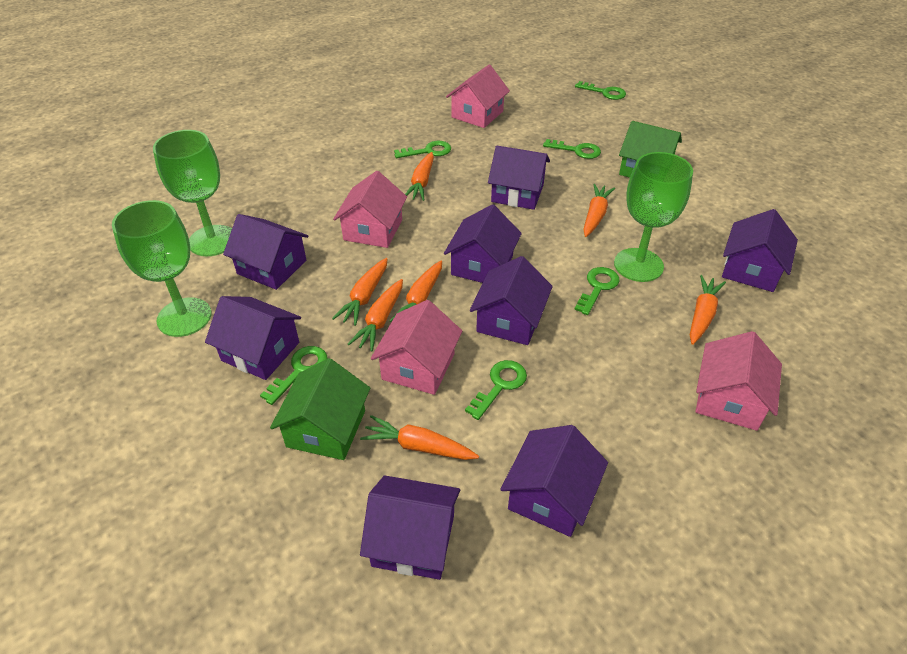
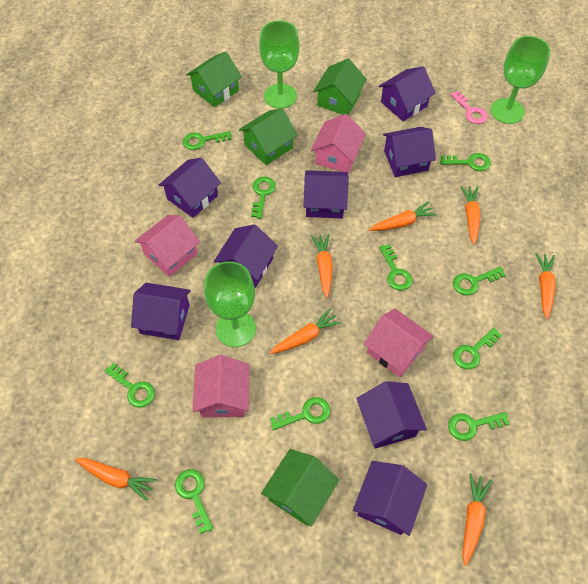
green house: [270,358,370,460] [619,121,682,178] = 2 -> [186,52,242,107] [239,108,298,165] [261,449,339,527] [313,59,367,115] = 4
green key: [260,346,327,405] [394,141,451,158] [465,360,527,420] [543,139,601,159] [574,267,619,315] [575,81,626,100] = 6 -> [105,363,155,408] [175,469,213,534] [183,131,231,150] [251,176,276,219] [270,397,330,430] [379,244,412,291] [440,153,491,171] [448,412,510,441] [453,266,506,295] [453,327,502,370] = 10
pink key: none = 0 -> [450,91,487,124] = 1

